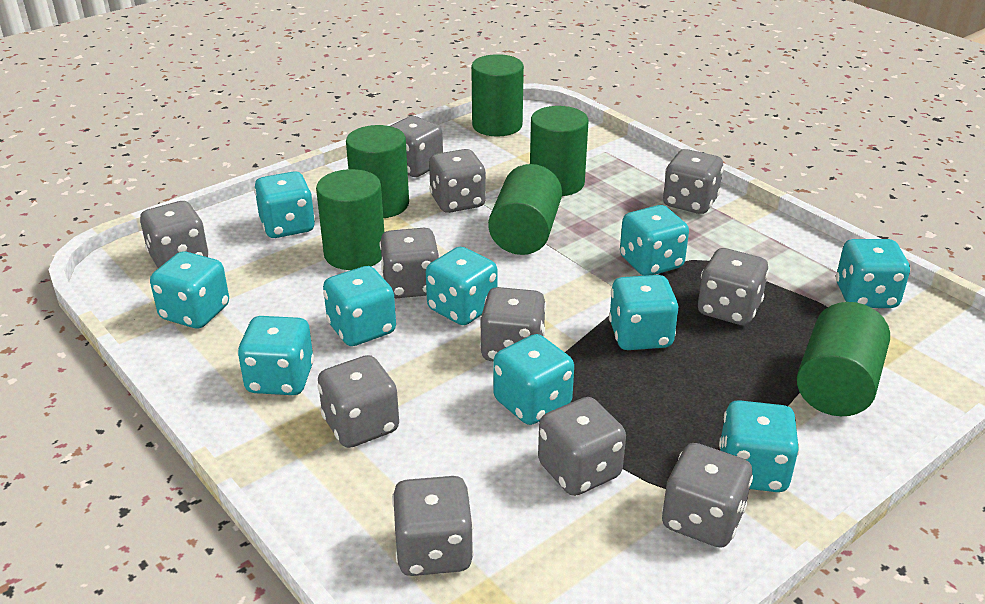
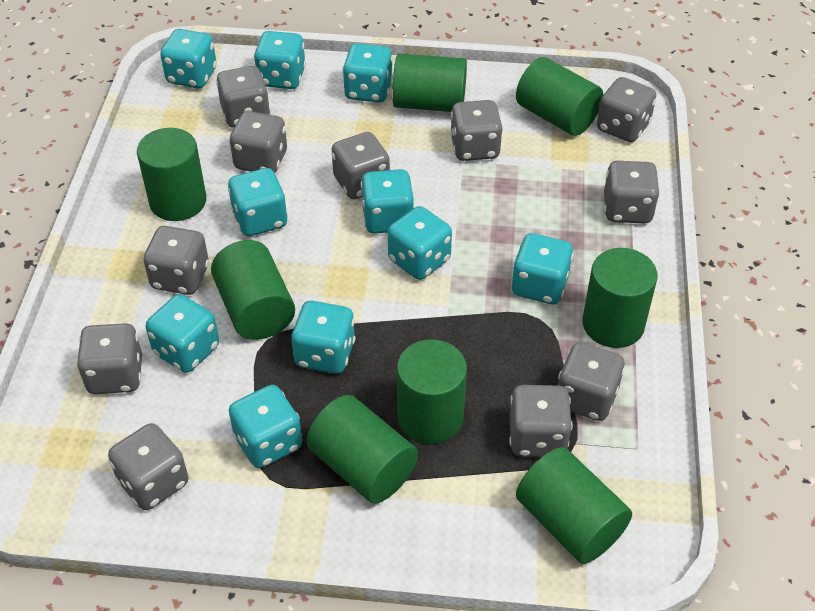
green cylinder: [316,169,384,270] [346,125,409,218] [471,54,524,137] [488,164,562,255] [530,106,589,196] [797,302,890,416] = 6 -> [137,128,206,221] [211,240,295,340] [307,395,418,503] [392,54,467,112] [397,339,467,444] [516,57,603,136] [516,447,632,564] [583,248,658,348] = 8

